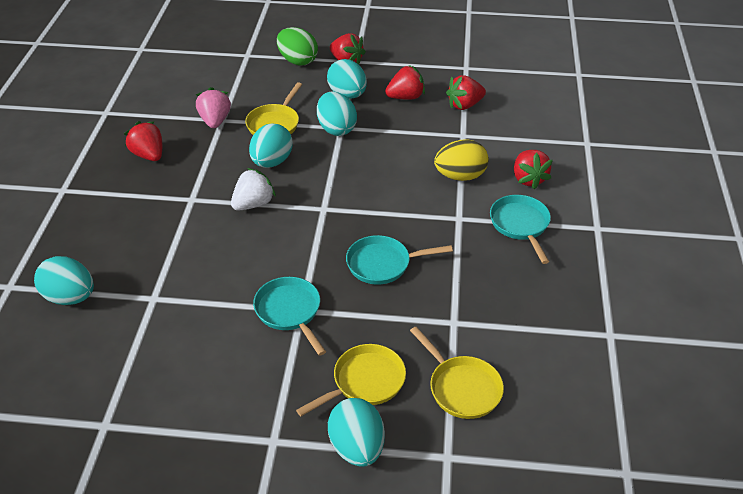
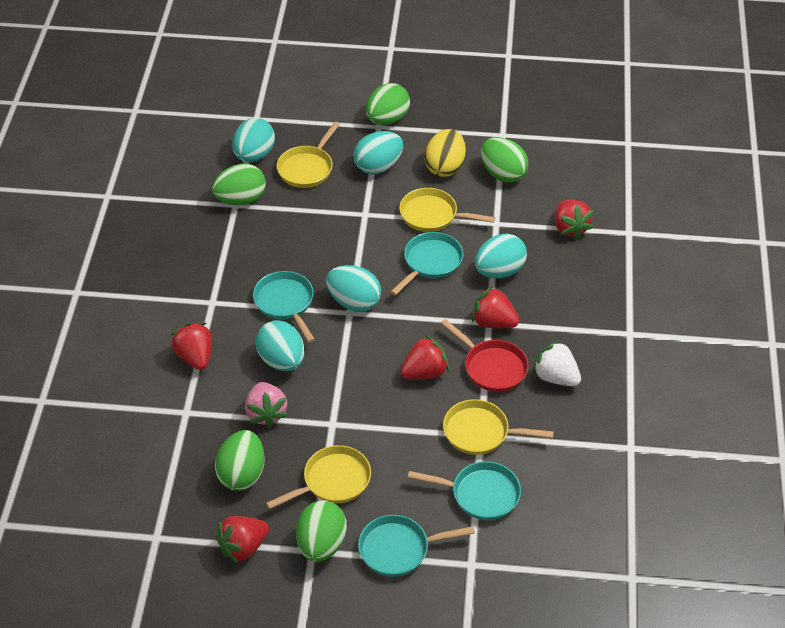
green egg: [277,27,318,66] = 1 -> [212,164,266,205] [215,430,265,491] [296,500,347,562] [366,83,410,125] [481,137,528,183] = 5
red pan: none = 0 -> [441,319,529,392] = 1
turquoise pan: [253,277,326,356] [346,235,453,285] [490,195,551,264] = 3 -> [253,271,315,343] [358,515,475,577] [390,232,463,296] [408,461,521,520] = 4
yellow pan: [245,82,302,135] [296,344,406,416] [410,327,504,419] = 3 -> [266,445,371,509] [277,122,340,188] [399,188,495,232] [443,399,554,455] = 4

